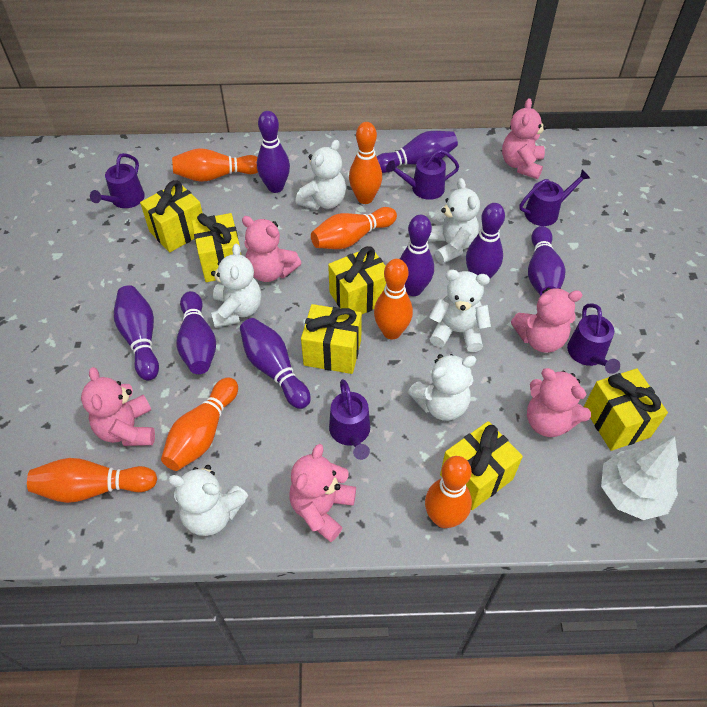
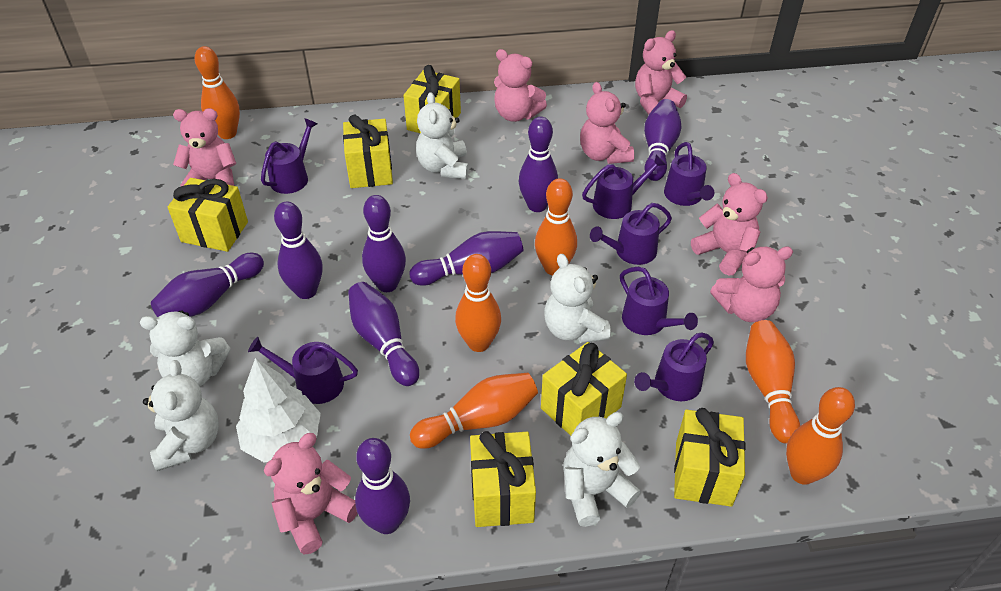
orange bowling pin: [27,458,157,503] [161,377,238,471] [172,148,258,182] [311,207,397,249] [349,122,382,204] [374,259,413,340] [425,456,472,528] = 7 -> [195,46,240,139] [410,373,538,449] [455,254,501,352] [535,178,577,275] [746,320,800,443] [786,387,855,485] = 6
pink teddy bear: [81,367,155,446] [242,216,301,282] [289,444,356,542] [502,98,547,179] [511,288,582,353] [527,368,591,437] = 6 -> [173,108,236,186] [264,433,357,555] [494,49,547,122] [580,82,634,164] [635,30,687,115] [691,173,768,276] [710,246,793,322] = 7
purple watering can: [90,153,145,208] [329,379,370,460] [386,150,460,200] [519,169,590,226] [567,303,620,374] = 5 -> [248,337,358,404] [261,118,317,194] [582,154,666,219] [590,203,672,265] [620,267,698,335] [634,333,714,401] [664,142,714,206] = 7
white teddy bear: [168,465,248,536] [211,244,261,328] [296,140,346,210] [408,354,476,421] [427,178,480,264] [429,270,491,352] = 6 -> [140,310,231,387] [143,360,219,471] [416,92,469,179] [544,254,611,344] [563,412,641,527] = 5

